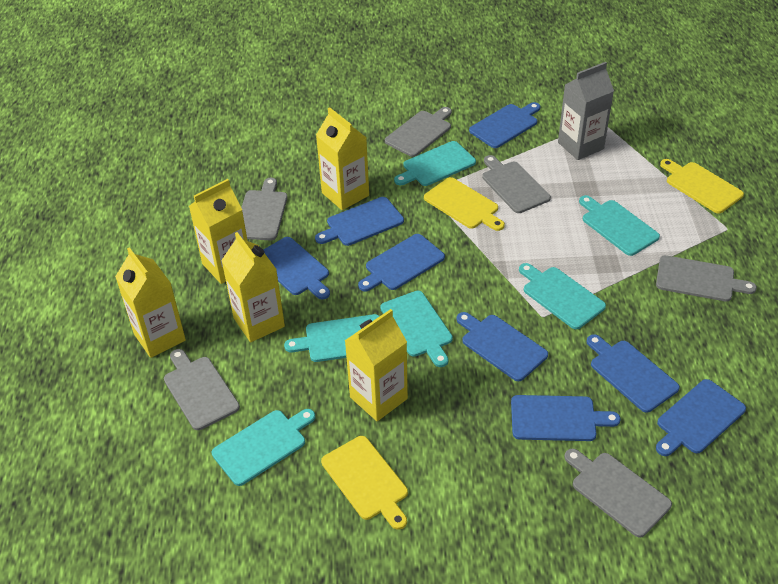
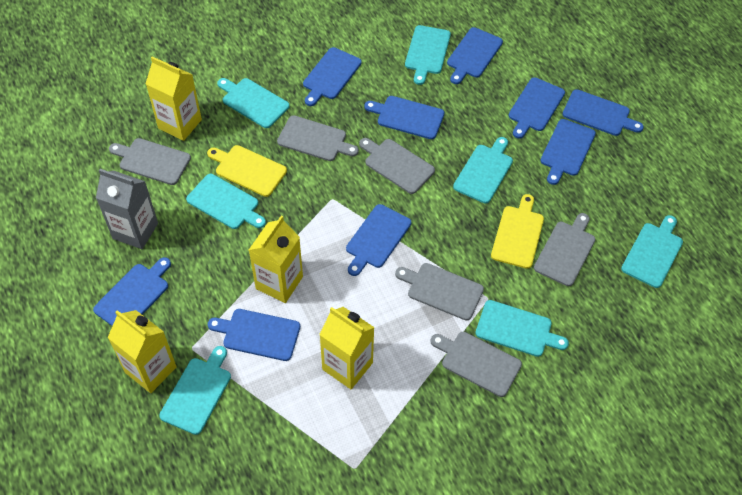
blue cutting board: [263,237,330,300] [315,197,404,246] [358,234,445,292] [456,312,548,381] [469,102,541,148] [511,395,621,441] [586,334,680,413] [656,379,746,456] = 8 -> [93,257,171,326] [208,309,300,361] [303,47,362,106] [346,204,411,276] [364,96,445,139] [447,27,503,84] [508,77,565,139] [540,119,596,185] [563,89,644,136] = 9
turquoise cutting board: [212,409,315,486] [284,314,380,362] [380,291,453,367] [394,141,476,186] [519,263,606,329] [579,195,660,256] = 6 -> [159,346,231,435] [186,174,266,229] [217,78,290,128] [405,25,451,85] [453,137,513,203] [475,300,569,357] [621,215,683,288] = 7
yellow carton: [115,247,186,358] [189,179,248,284] [221,232,285,342] [316,107,369,210] [345,309,408,421] = 5 -> [108,310,177,393] [146,56,202,141] [249,216,303,303] [319,307,375,389] = 4
yellow cutting board: [321,436,408,530] [424,177,505,231] [660,159,744,214] = 3 -> [207,145,287,197] [491,194,544,269] = 2

